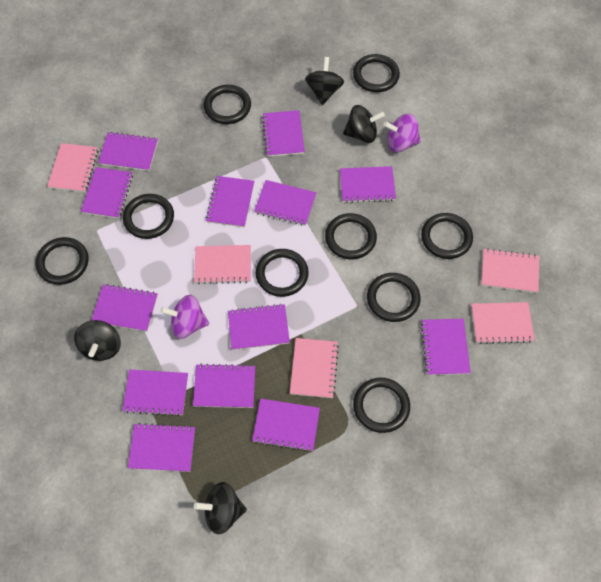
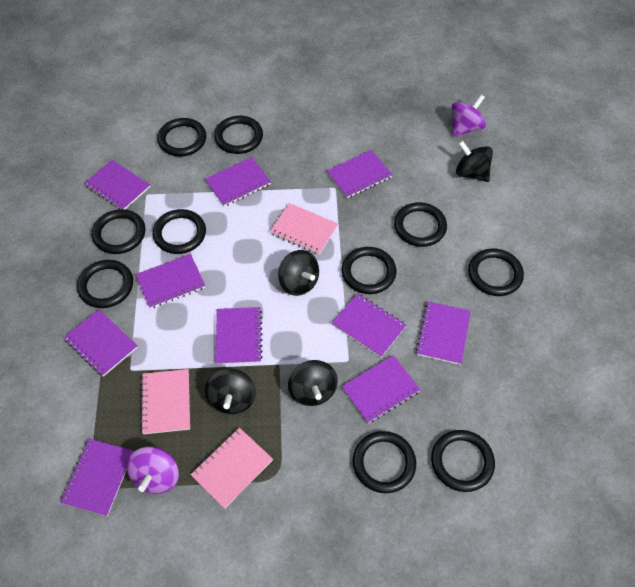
black ring: [36,237,88,285] [123,194,174,239] [204,85,251,124] [256,249,309,297] [325,213,377,259] [353,54,400,92] [353,378,410,433] [367,273,421,322] [421,213,473,259] = 9 -> [77,260,133,308] [92,209,146,254] [153,209,206,254] [157,118,206,156] [214,116,263,154] [342,247,396,294] [353,431,416,493] [394,202,447,247] [431,430,495,492] [468,249,524,296] = 10
pink notebook: [47,143,98,192] [194,245,251,284] [290,338,339,398] [471,302,535,344] [481,248,539,293] = 5 -> [141,369,190,434] [190,428,273,509] [270,203,338,255] = 3
purple notebook: [81,167,133,219] [92,284,158,332] [98,132,158,171] [122,369,188,416] [128,423,195,472] [193,364,255,408] [206,176,254,228] [228,304,290,350] [252,398,320,452] [254,180,317,226] [262,110,305,157] [340,166,396,203] [421,319,471,375] = 13 -> [60,439,133,516] [64,309,138,377] [84,160,150,209] [136,254,205,309] [205,157,271,207] [215,307,263,365] [327,150,392,198] [332,293,406,357] [342,355,420,423] [416,301,471,365] = 10

